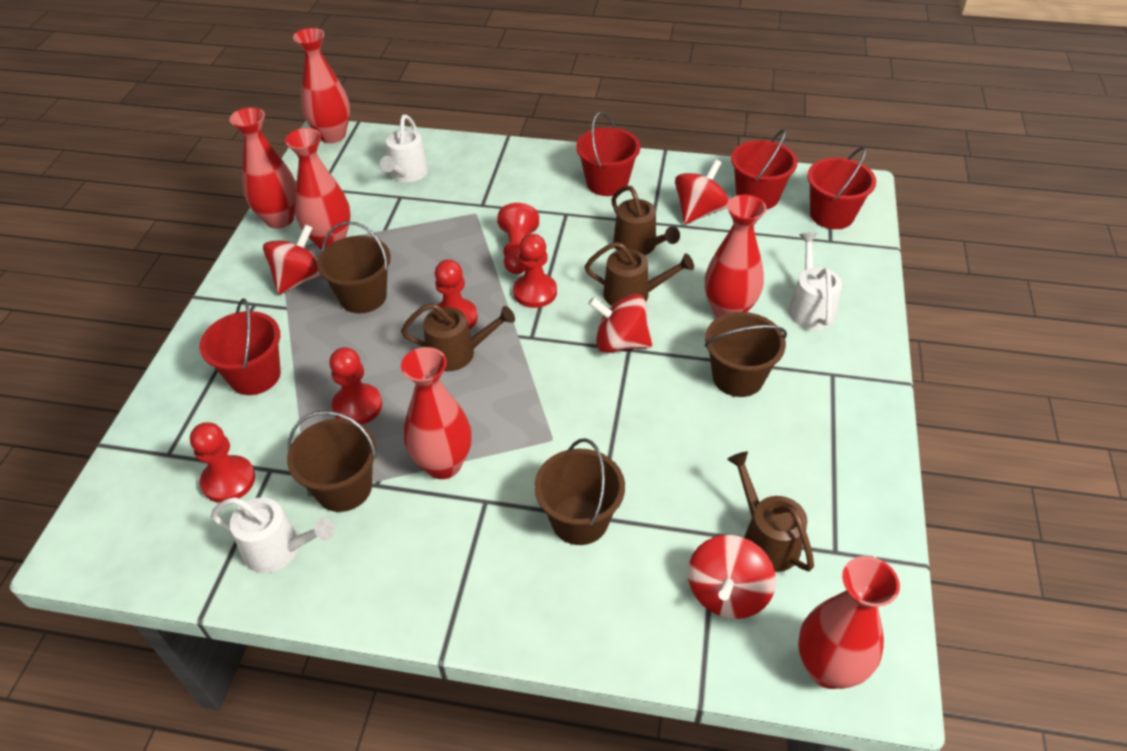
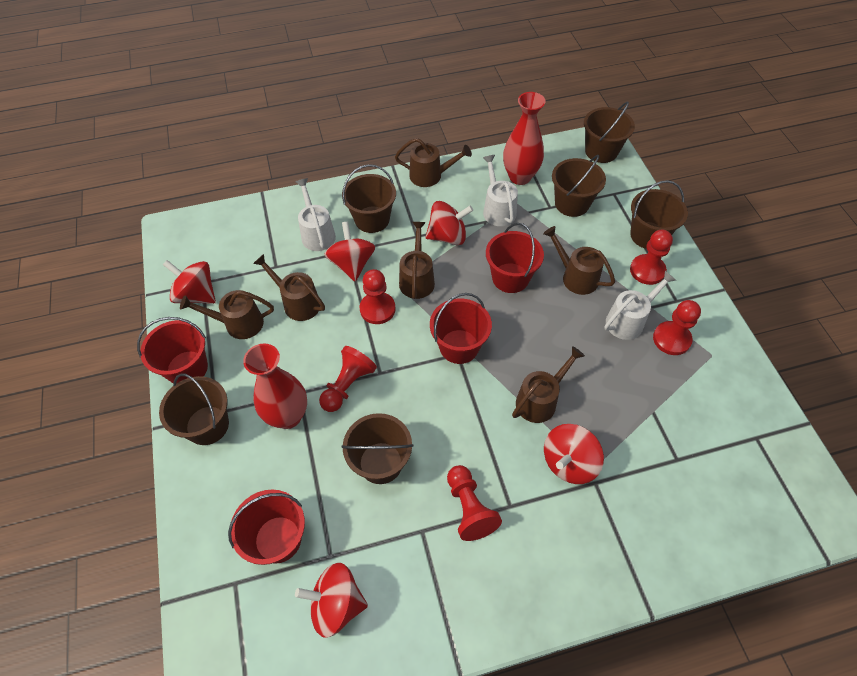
brown bucket: [287,411,377,512] [317,221,391,313] [534,438,625,545] [705,312,787,397] = 4 -> [159,373,229,445] [341,413,413,484] [342,164,396,233] [552,155,606,217] [584,102,635,163] [630,180,688,249] = 6
brown watering can: [401,303,515,371] [585,242,694,306] [611,186,680,255] [727,452,814,572] = 4 -> [180,290,274,339] [253,254,325,321] [395,138,472,187] [399,222,435,299] [512,346,585,423] [543,226,615,295] = 6
red spinning top: [263,224,321,295] [588,294,652,353] [675,160,729,224] [688,535,776,619] = 4 -> [163,260,216,304] [295,563,368,638] [324,222,375,282] [426,201,473,245] [544,424,604,484] = 5
red vase: [229,107,296,229] [285,128,350,250] [293,28,350,143] [401,347,472,479] [705,195,767,318] [798,556,900,689] = 6 -> [243,343,307,429] [503,92,545,185] = 2

